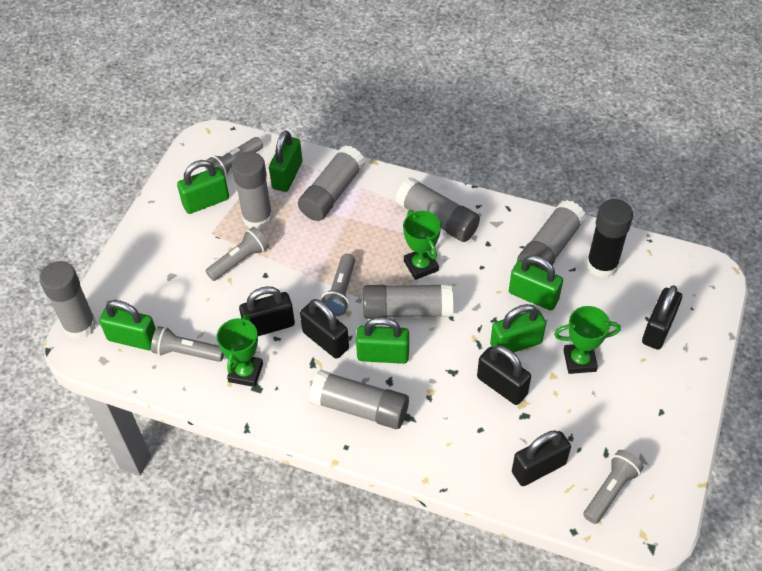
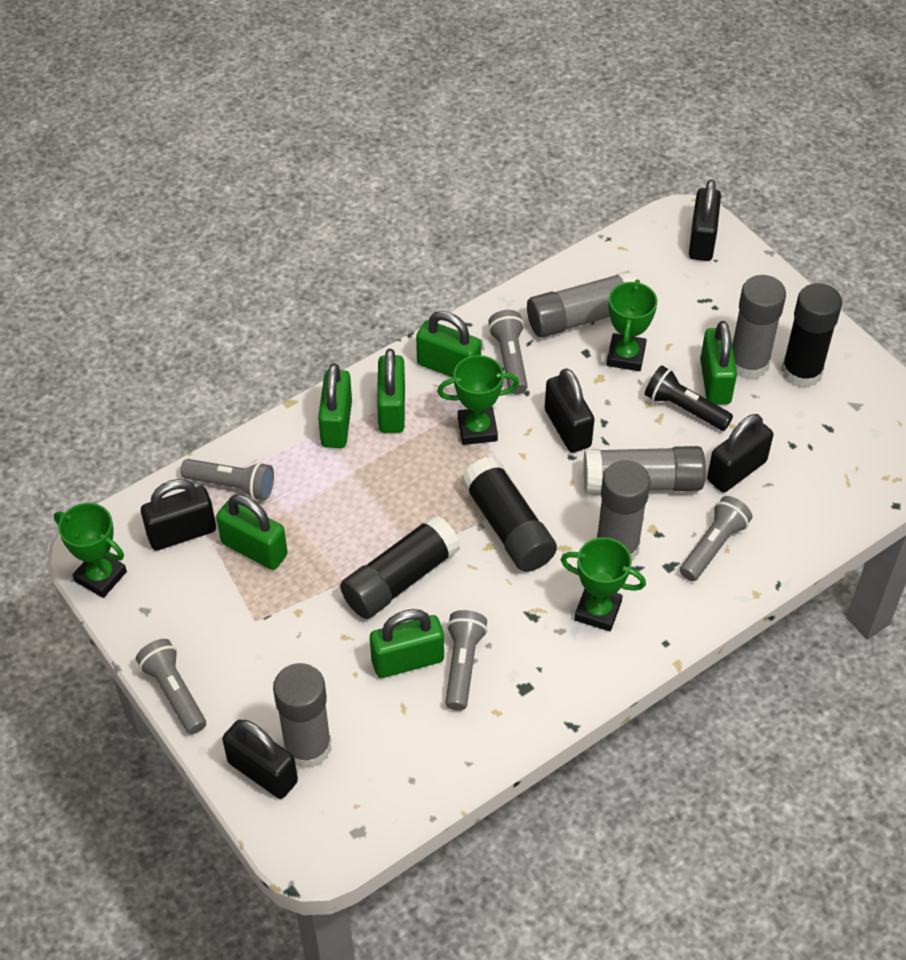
black flashlight: none = 0 -> [645,365,733,431] = 1
black glue stick: [586,199,633,278] = 1 -> [340,514,460,619] [461,456,557,572] [781,283,842,388] = 3
green trophy: [217,314,263,387] [403,210,441,280] [554,306,621,374] = 3 -> [54,503,127,598] [437,355,519,445] [561,537,646,631] [607,280,657,371] = 4
grey glue stick: [39,261,97,339] [232,152,273,229] [298,146,365,221] [309,370,409,429] [363,284,453,319] [395,177,480,242] [517,200,586,271] = 7 -> [273,663,331,769] [527,271,637,338] [583,446,706,493] [597,460,651,561] [732,275,786,380] = 5

